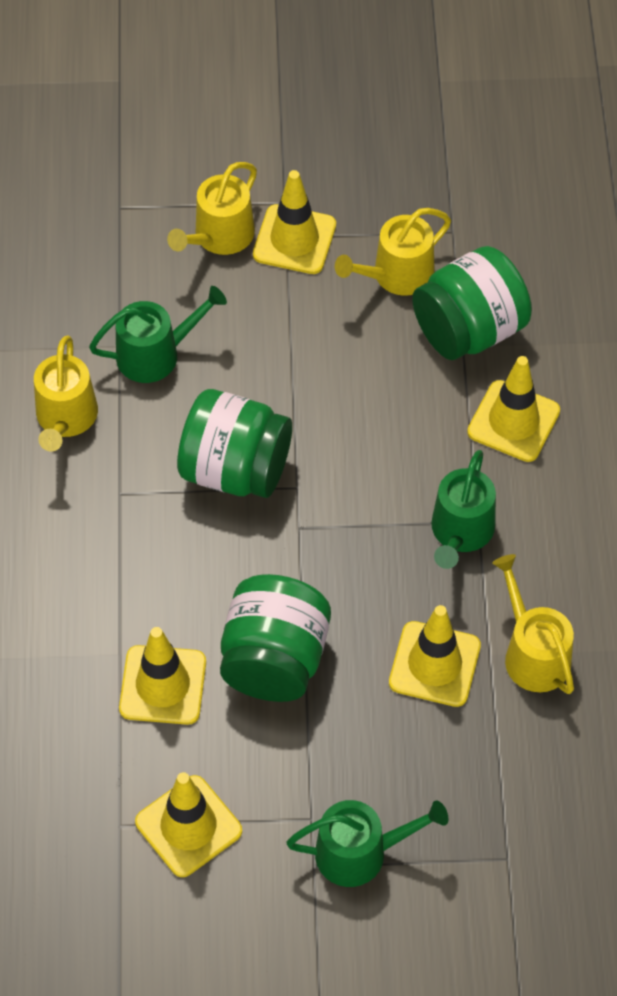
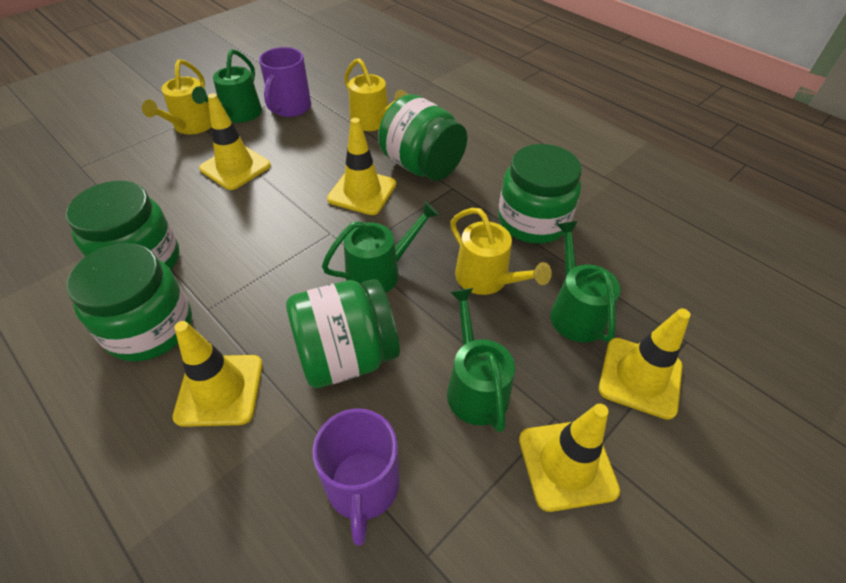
green jar: [177,389,292,498] [220,574,331,702] [412,246,532,360] = 3 -> [66,181,179,270] [67,243,192,361] [286,279,400,388] [378,94,467,181] [498,144,582,244] = 5
green watering can: [89,286,227,383] [286,800,448,887] [431,450,496,569] = 3 -> [192,49,262,123] [322,201,439,293] [447,288,515,432] [550,221,621,342] = 4
purple mug: none = 0 -> [259,47,311,117] [312,408,400,546] = 2
yellow watering can: [34,336,98,452] [167,162,257,255] [335,208,451,296] [492,554,574,694] = 4 -> [142,59,211,134] [344,58,408,131] [450,208,552,295] = 3

